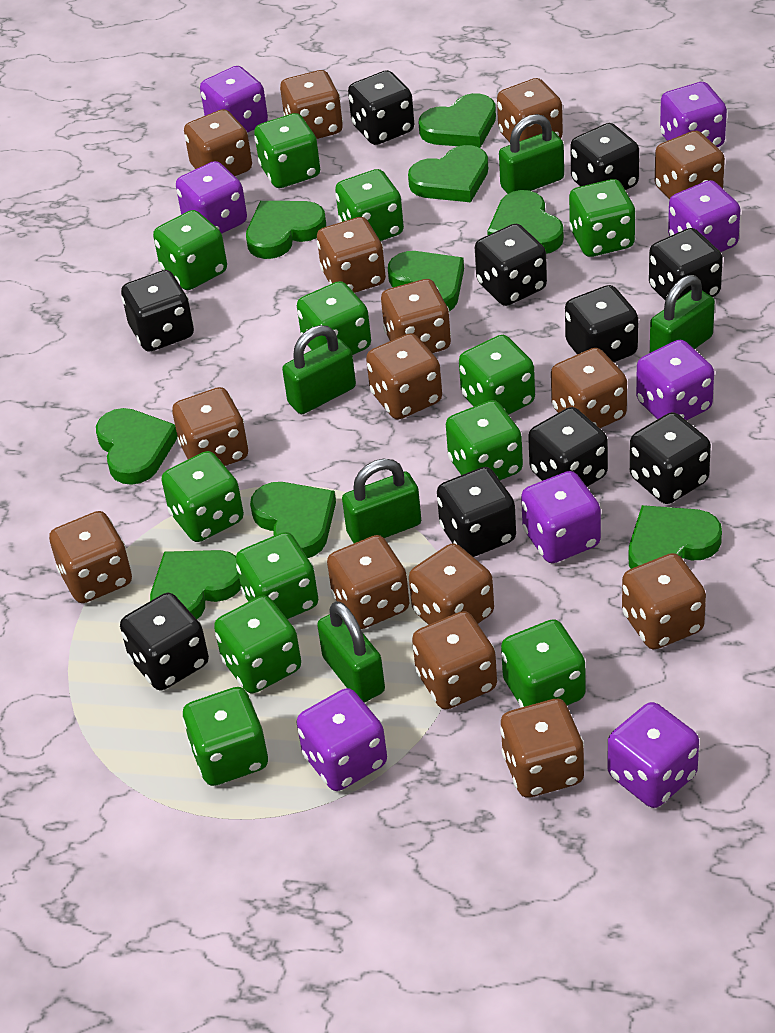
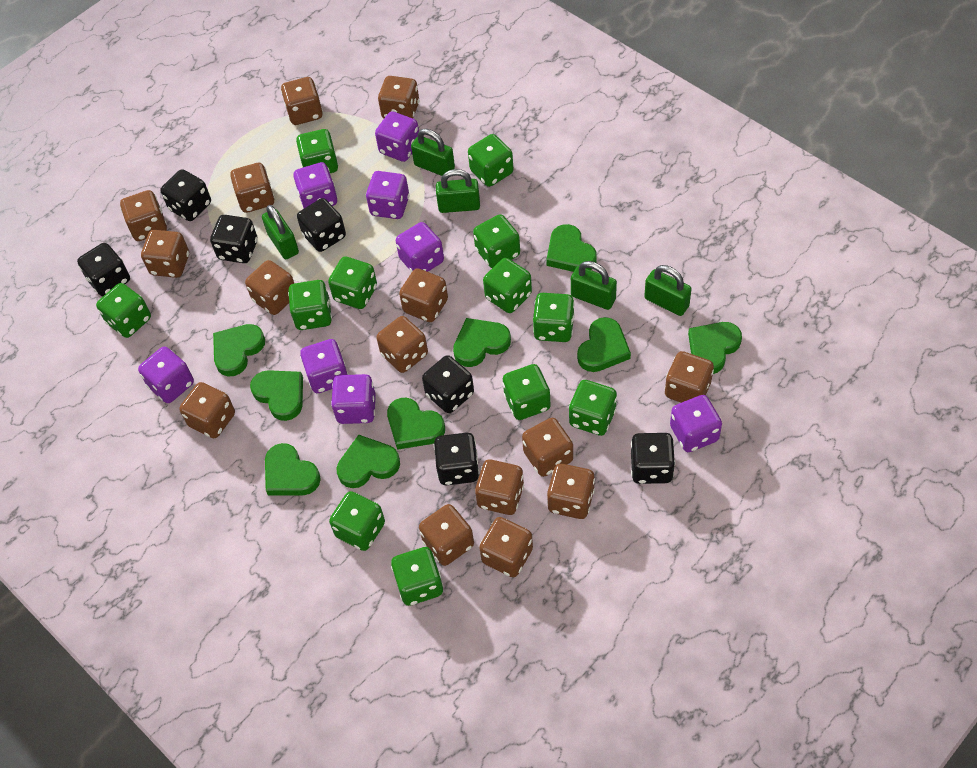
black dice: [120,593,209,690] [121,270,194,351] [348,70,414,145] [437,467,516,557] [475,224,547,306] [528,407,608,487] [565,285,638,362] [570,123,639,190] [630,412,711,504] [649,228,723,300] = 10 -> [77,243,130,297] [161,169,211,221] [210,215,258,263] [297,198,346,252] [422,355,474,413] [434,433,479,485] [631,433,675,484] = 7

